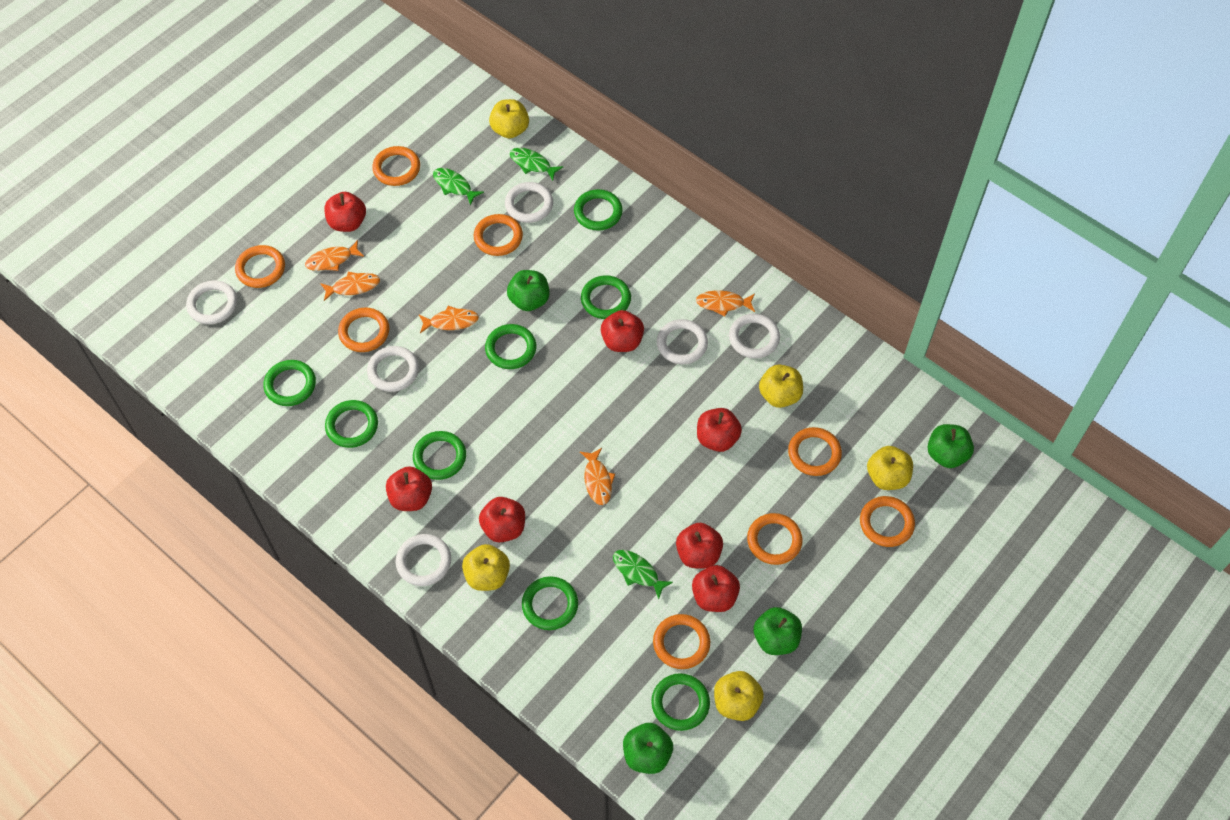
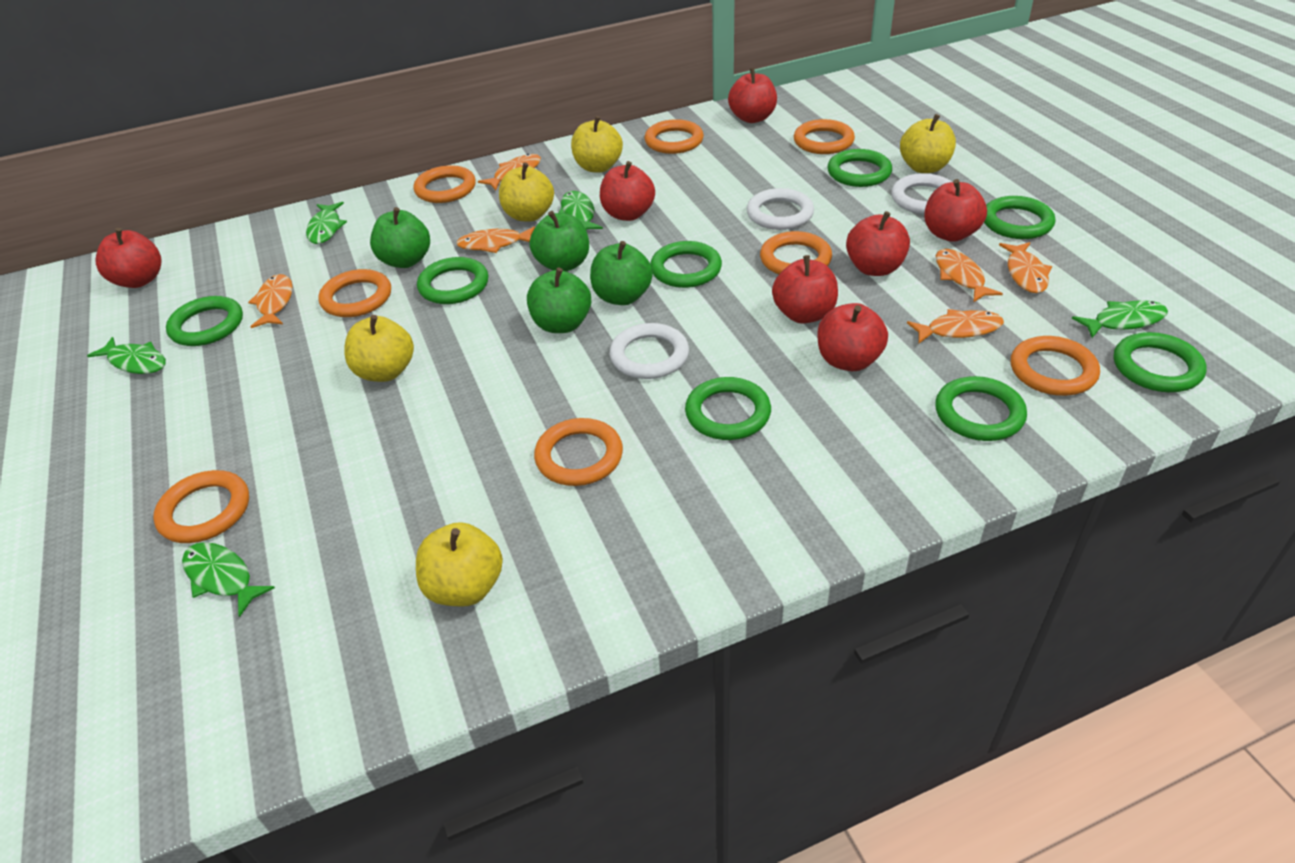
green fish: [433,168,484,206] [510,148,563,181] [613,550,673,599] = 3 -> [87,337,166,374] [182,542,275,617] [306,202,347,244] [559,191,603,230] [1072,300,1168,338] = 5
orange fish: [305,240,364,271] [320,272,380,301] [419,306,479,333] [580,448,615,505] [696,290,755,316] = 5 -> [248,274,293,328] [456,227,535,253] [478,154,541,190] [907,309,1004,343] [935,249,1003,302] [999,242,1052,293] = 6
white ring: [186,280,237,324] [367,346,419,392] [396,534,451,586] [505,182,553,223] [657,319,708,364] [729,313,780,358] = 6 -> [610,323,689,379] [747,188,814,230] [891,173,952,214] = 3

